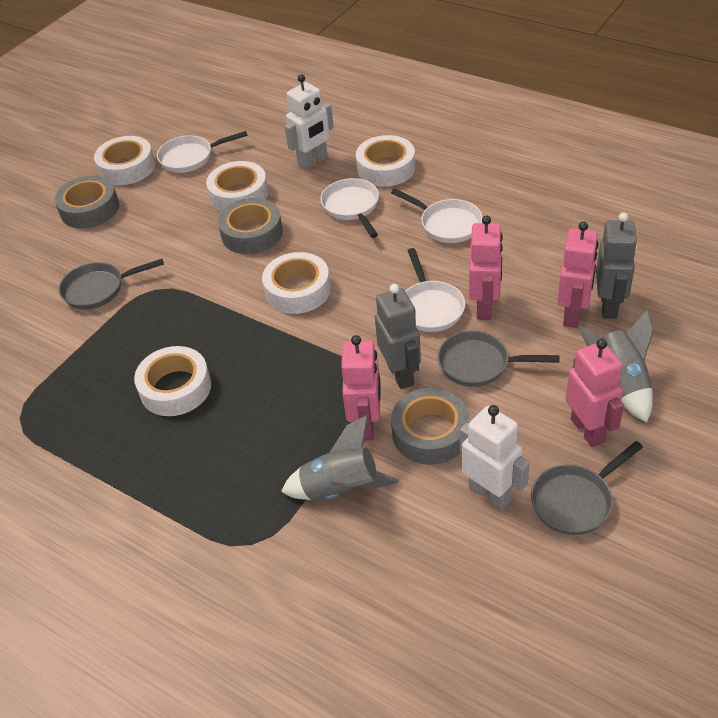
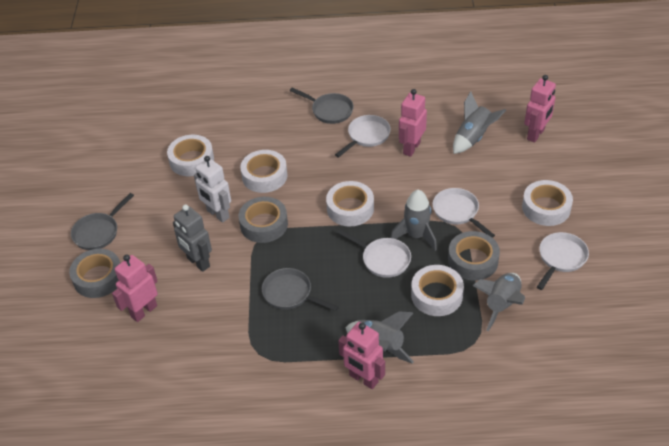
grey robot: [375,284,421,389] [596,212,638,319] = 2 -> [173,204,212,272] = 1
grey rocket: [281,415,399,500] [578,310,653,422] = 2 -> [346,311,414,364] [391,190,437,251] [453,91,506,154] [472,273,525,331] = 4
white robot: [285,74,334,170] [460,405,530,510] = 2 -> [194,156,231,223] = 1

